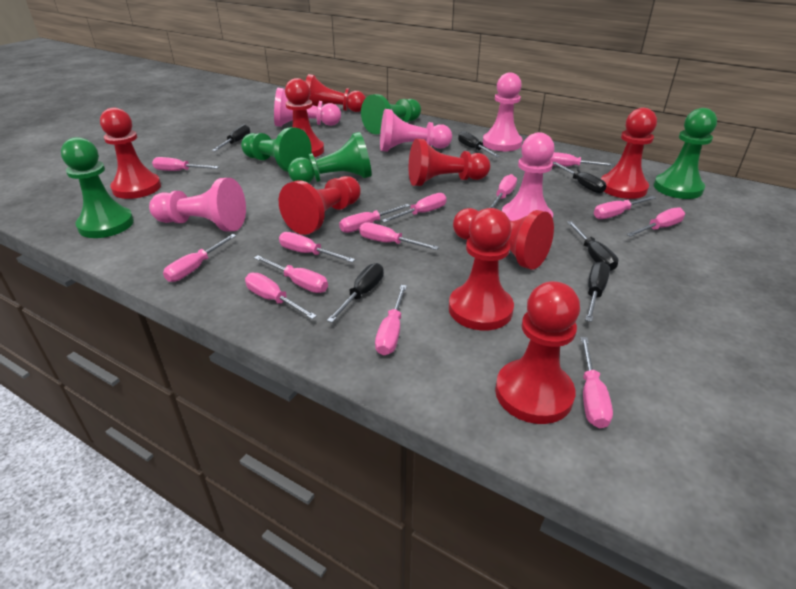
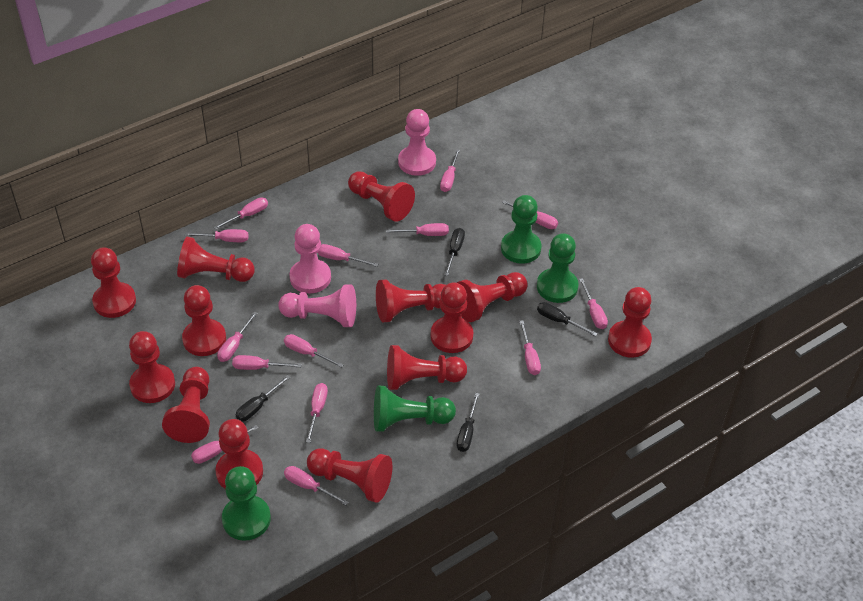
black screwdriver: [212,124,250,151] [327,263,384,323] [458,131,500,157] [553,162,606,193] [567,221,618,271] [585,261,610,322] = 6 -> [236,375,290,421] [444,228,465,276] [457,393,480,452] [537,302,598,336] = 4
green pawn: [61,137,134,238] [241,127,312,172] [288,132,372,183] [361,94,421,134] [654,108,717,199] = 5 -> [222,466,271,541] [374,386,456,432] [501,195,542,264] [537,233,579,303] = 4
pink pawn: [149,178,246,232] [274,88,341,127] [380,109,452,152] [483,73,523,151] [502,132,554,221] = 5 -> [278,284,356,327] [289,224,331,293] [398,109,436,176] = 3
red pawn: [100,108,161,199] [279,176,361,235] [285,78,324,157] [305,74,366,112] [409,139,490,186] [449,208,514,330] [453,208,554,269] [495,281,580,424] [601,108,657,199] = 9 -> [91,247,136,318] [129,331,175,403] [162,367,210,443] [177,237,255,282] [182,285,226,356] [216,419,263,489] [307,448,393,503] [348,171,415,222] [376,279,445,322] [387,345,467,390] [430,282,473,353] [457,272,528,322] [608,287,652,358] = 13

